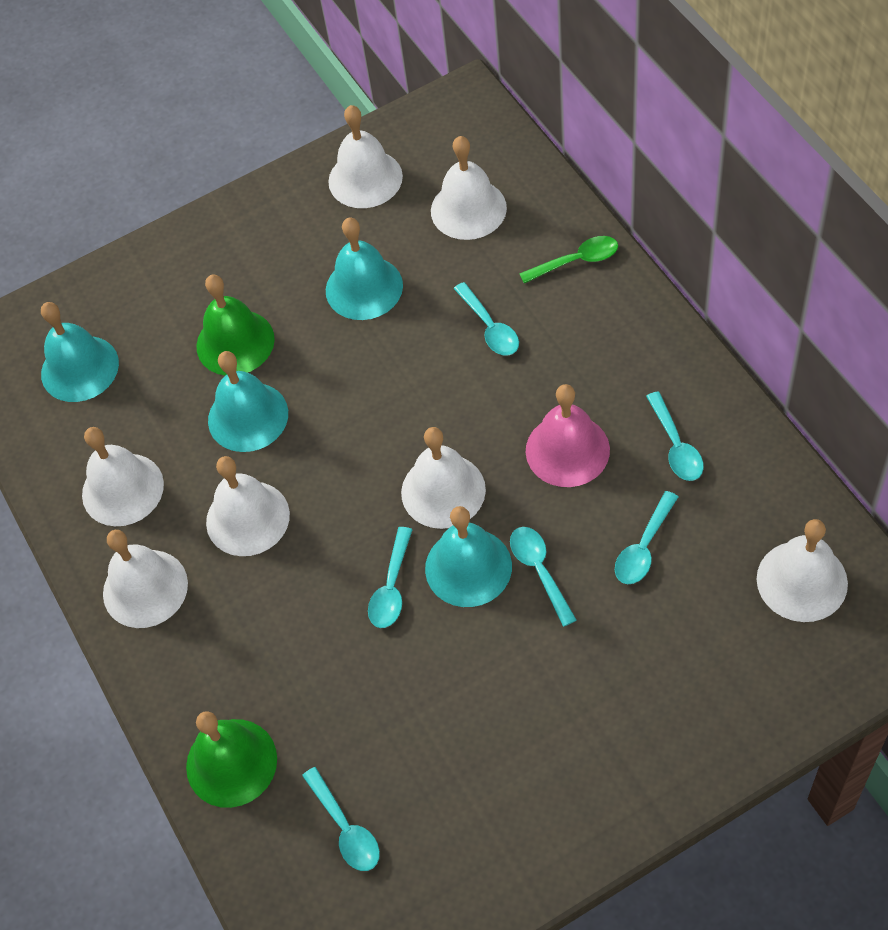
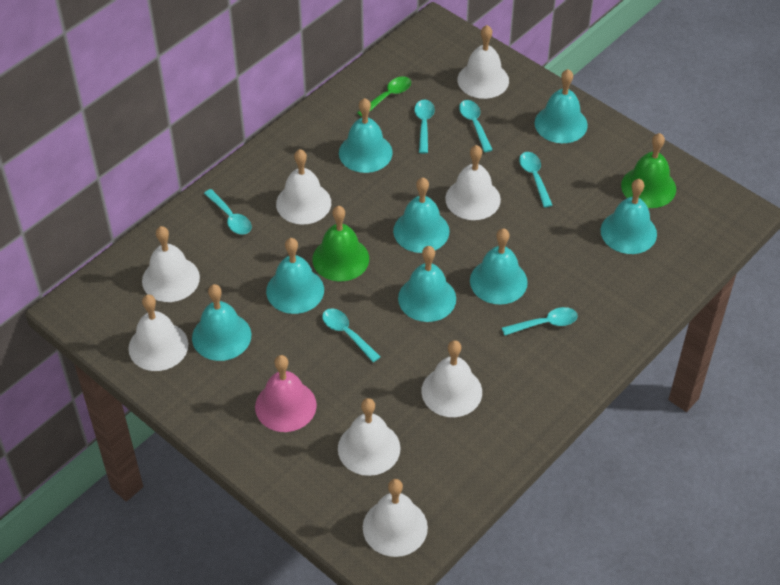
turquoise bell: [41,302,119,402] [208,351,288,452] [326,217,403,320] [425,506,512,607] = 4 -> [192,284,251,361] [266,238,324,314] [339,98,393,173] [393,178,450,253] [398,246,456,322] [470,229,528,305] [535,69,588,143] [601,179,657,254] = 8
white bell: [82,427,164,526] [103,530,188,628] [206,456,290,556] [328,105,403,208] [401,427,486,529] [431,136,507,240] [757,519,848,622] = 7 -> [128,295,188,371] [142,226,200,302] [276,149,331,224] [338,398,401,476] [363,479,428,557] [421,340,482,417] [445,145,501,220] [458,25,509,99] = 8

